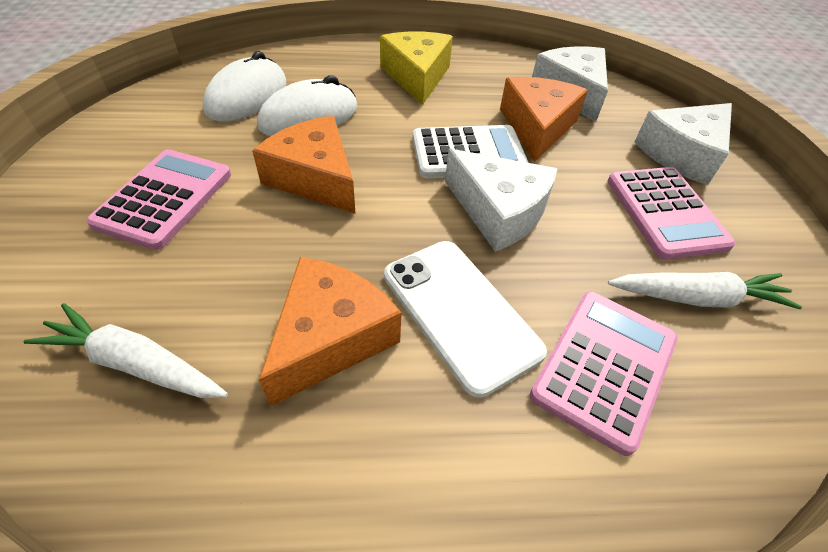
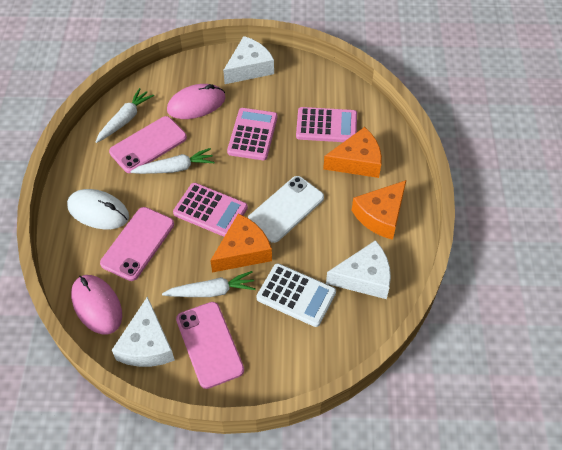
pink mouse: none = 0 -> [71,275,122,334] [167,84,226,119] = 2
pink phone: none = 0 -> [100,207,174,281] [109,116,187,173] [176,302,244,389] = 3
white carrot: [23,303,228,398] [608,272,802,309] = 2 -> [96,88,154,143] [130,148,215,174] [162,271,256,297] = 3
white mouse: [203,51,286,122] [257,75,357,136] = 2 -> [67,189,129,230] = 1
yellow cheese: [380,31,453,105] = 1 -> none = 0

